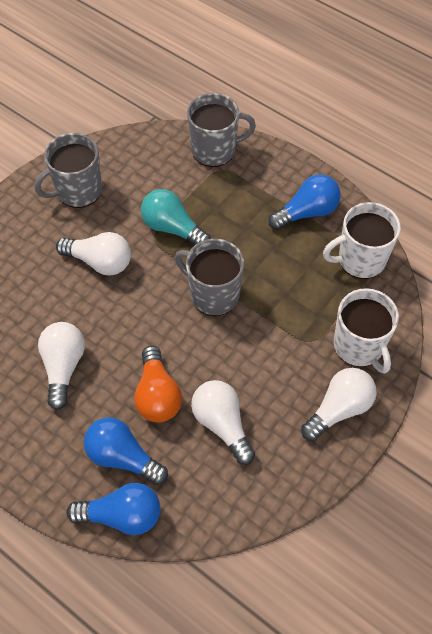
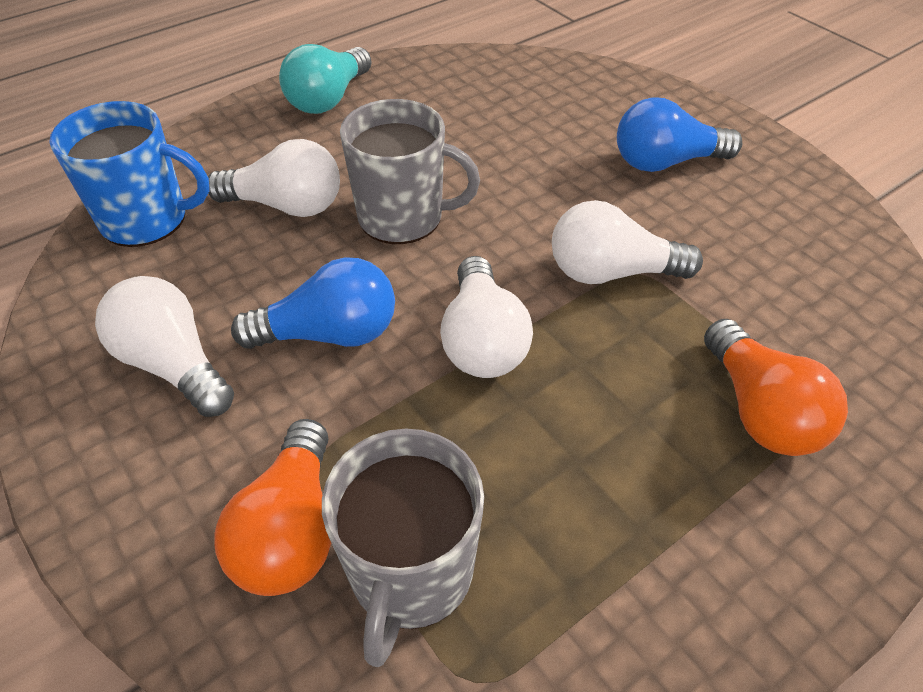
blue light bulb: [67,483,161,535] [84,417,168,485] [268,174,341,230] = 3 -> [231,257,395,349] [617,97,742,172] = 2
blue mug: none = 0 -> [50,101,210,247] = 1
grey mug: [35,133,102,208] [175,239,244,316] [187,93,256,167] = 3 -> [322,429,484,667] [340,99,480,244] = 2
orange light bulb: [134,346,182,423] = 1 -> [215,419,331,596] [704,319,848,456] = 2
white mug: [323,202,401,279] [333,288,399,373] = 2 -> none = 0

